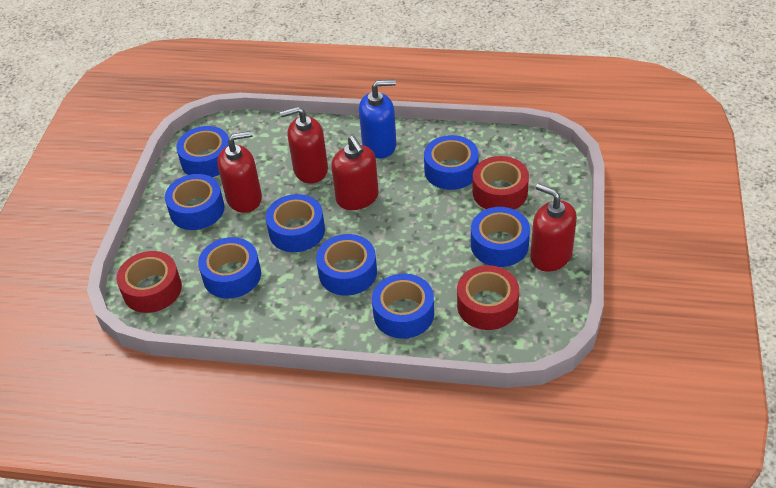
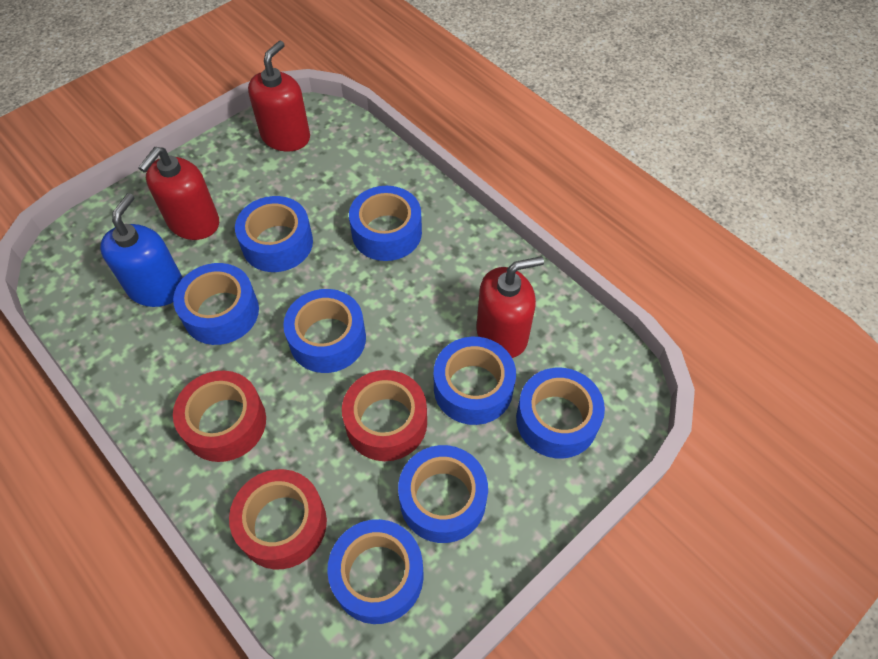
red soap dispenser: [217,131,262,213] [280,107,328,184] [331,136,379,210] [530,183,577,272] = 4 -> [138,147,219,240] [248,41,310,151] [476,256,544,358] = 3

